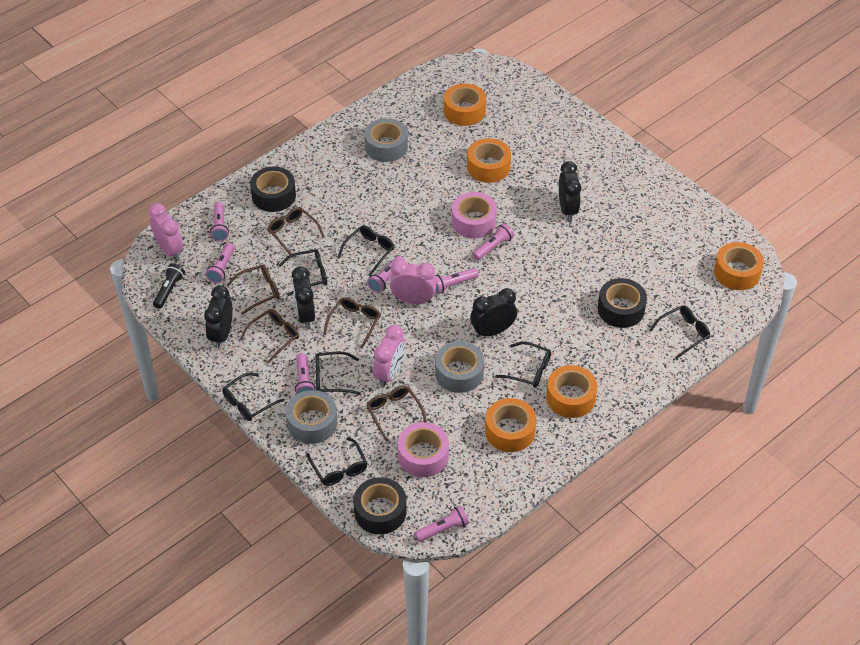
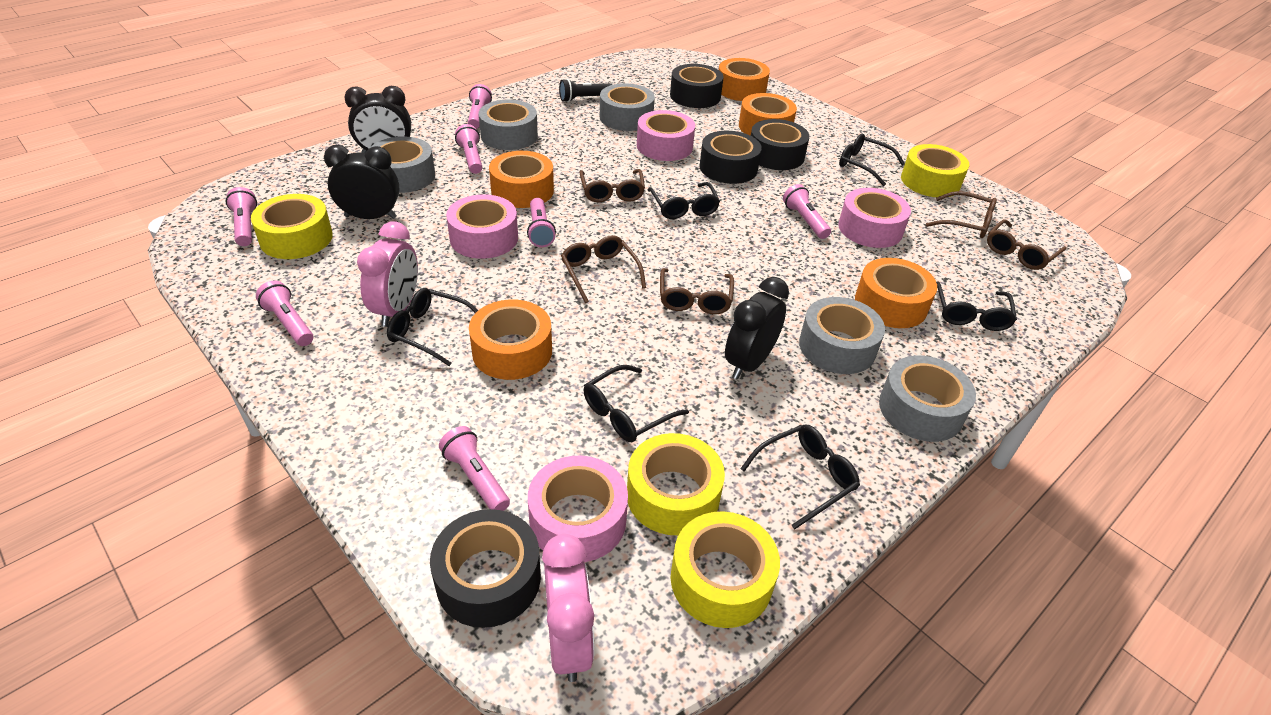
black clock: [204,285,233,348] [292,266,315,329] [470,288,517,338] [559,161,581,221] = 4 -> [324,145,400,219] [344,86,411,153] [725,277,789,380] = 3
black glasses: [222,373,285,421] [279,249,327,296] [307,437,367,486] [315,352,361,395] [338,226,395,276] [495,342,551,388] [650,305,710,359] = 7 -> [387,288,478,366] [583,365,689,442] [648,182,720,219] [740,425,860,530] [839,134,905,186] [936,282,1017,331] = 6
black tape: [250,167,296,212] [353,477,406,534] [598,278,647,328] = 3 -> [430,509,541,628] [670,64,724,108] [699,131,762,184] [751,119,809,170] = 4
grey tape: [286,390,337,444] [364,118,408,162] [435,341,484,393] = 3 -> [370,137,435,193] [479,100,538,150] [600,83,655,131] [799,297,885,374] [879,356,976,442] = 5
pink clock: [149,203,184,261] [373,325,405,387] [390,259,437,304] = 3 -> [357,221,418,327] [542,534,594,682] = 2
pink tape: [398,422,449,477] [452,192,497,238] = 2 -> [446,194,518,259] [528,455,628,562] [637,110,695,161] [838,188,911,248] = 4
yellow tape: none = 0 -> [251,194,333,259] [627,433,725,535] [671,511,780,628] [901,144,969,197] = 4

